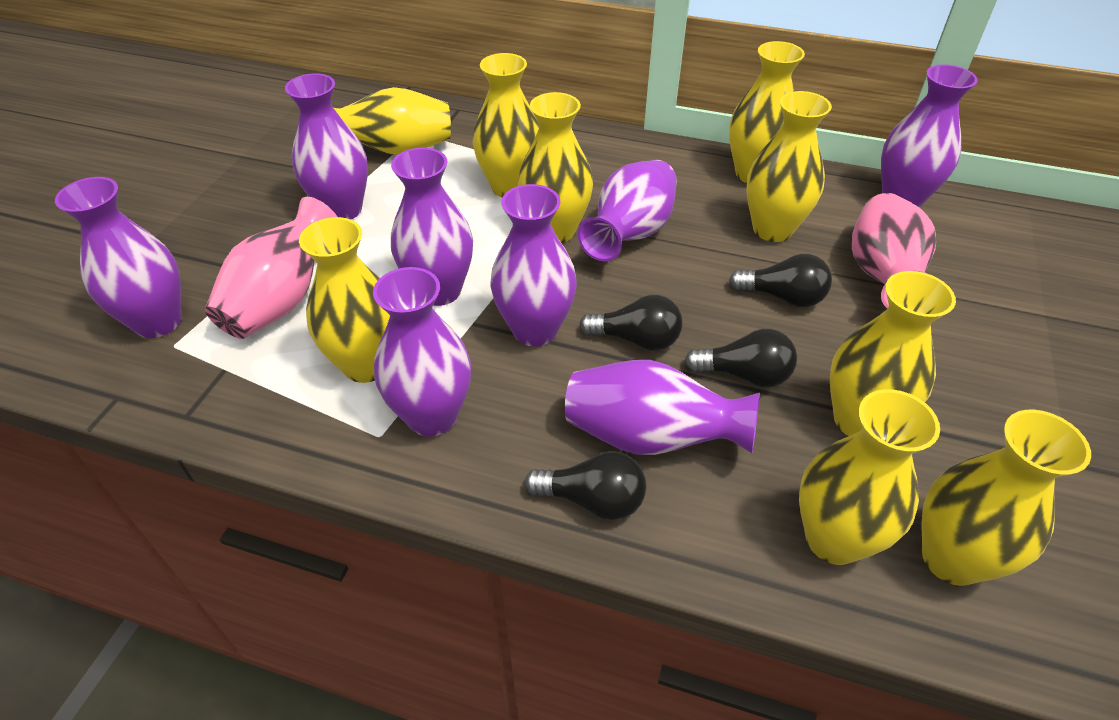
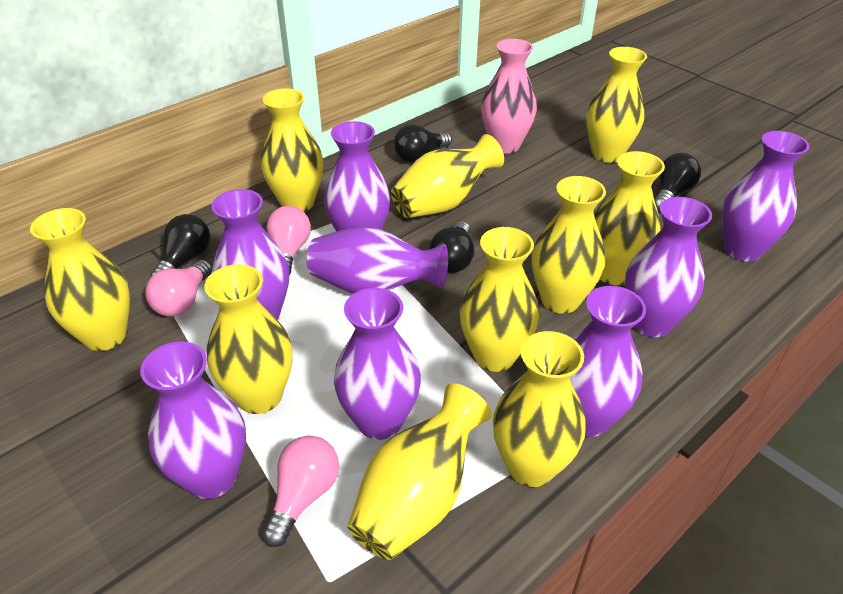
pink light bulb: none = 0 -> [145,260,212,317] [262,436,339,547] [266,206,311,275] = 3
pink vase: [205,197,337,339] [852,193,936,309] = 2 -> [481,39,537,154] = 1
yellow vase: [299,217,390,383] [334,87,451,155] [473,53,539,198] [518,92,593,243] [729,41,805,183] [747,91,832,242] [799,389,940,565] [830,271,956,436] [921,410,1091,586] = 9 -> [30,208,130,351] [204,264,293,414] [261,88,323,212] [347,383,492,560] [391,134,504,218] [460,227,539,372] [493,331,586,487] [532,176,606,314] [586,47,647,163] [594,151,665,285] = 10

